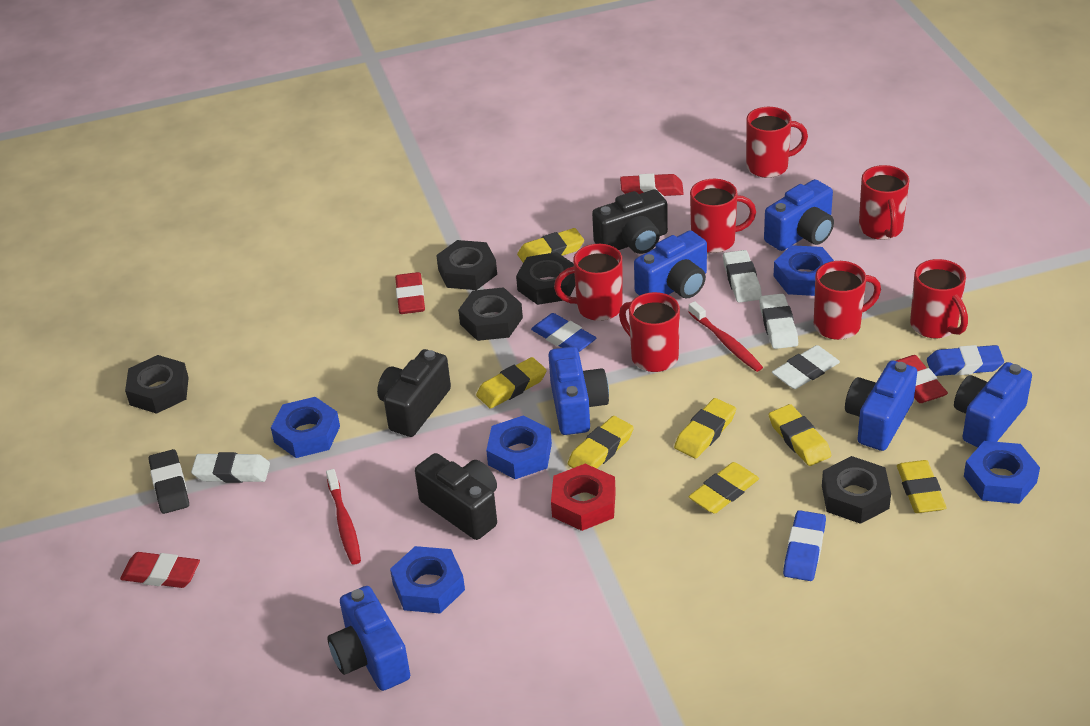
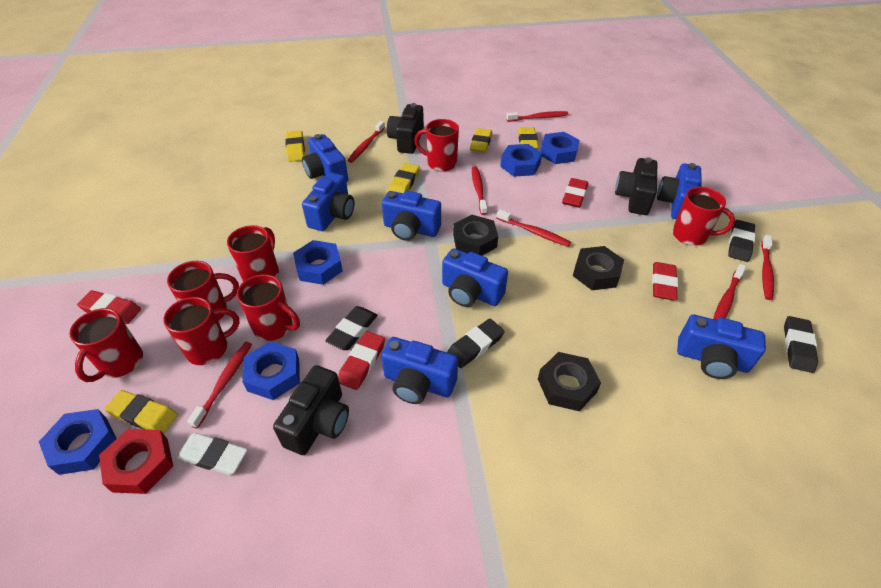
black eraser: [149,449,189,514] = 1 -> [325,306,378,350] [447,319,505,368] [728,220,755,262] [784,316,818,373] = 4
black nut: [125,355,189,414] [436,240,497,290] [458,287,523,341] [516,252,575,305] [822,456,891,524] = 5 -> [453,215,498,255] [538,352,601,411] [573,246,624,290] = 3
blue camera: [328,586,410,691] [548,347,609,435] [634,230,707,299] [764,179,834,251] [845,361,917,451] [954,362,1032,447] = 6 -> [302,134,348,182] [302,172,355,231] [381,337,458,404] [382,191,441,241] [442,248,508,307] [657,163,702,219] [677,315,766,379] = 7
blue eraser: [531,313,596,352] [783,510,826,581] [927,345,1004,376] = 3 -> none = 0
red toothbrush: [326,469,361,565] [688,301,763,372] = 2 -> [187,342,252,429] [348,121,385,163] [472,166,487,215] [496,209,571,247] [506,111,568,122] [713,264,746,320] [761,235,774,300] = 7
white eraser: [191,452,270,483] [723,250,762,303] [759,294,798,349] [772,345,840,389] = 4 -> [176,433,248,475] = 1
yellow eraser: [476,357,547,409] [517,228,584,263] [568,416,634,469] [674,398,736,458] [689,462,759,514] [769,404,831,466] [897,460,947,513] = 7 -> [104,390,178,434] [286,131,305,162] [388,163,420,193] [470,128,492,153] [518,127,539,150] = 5

